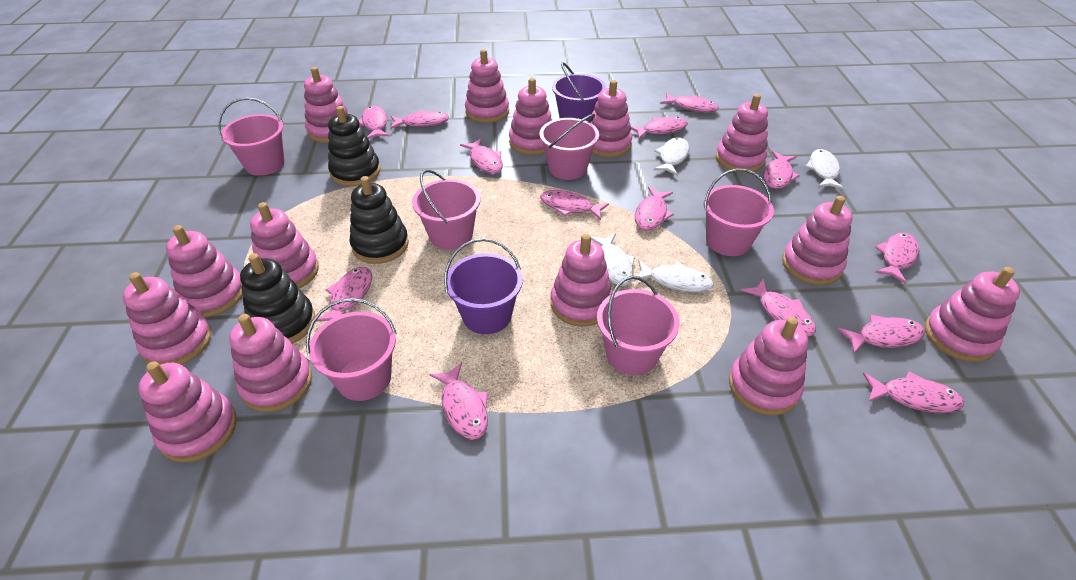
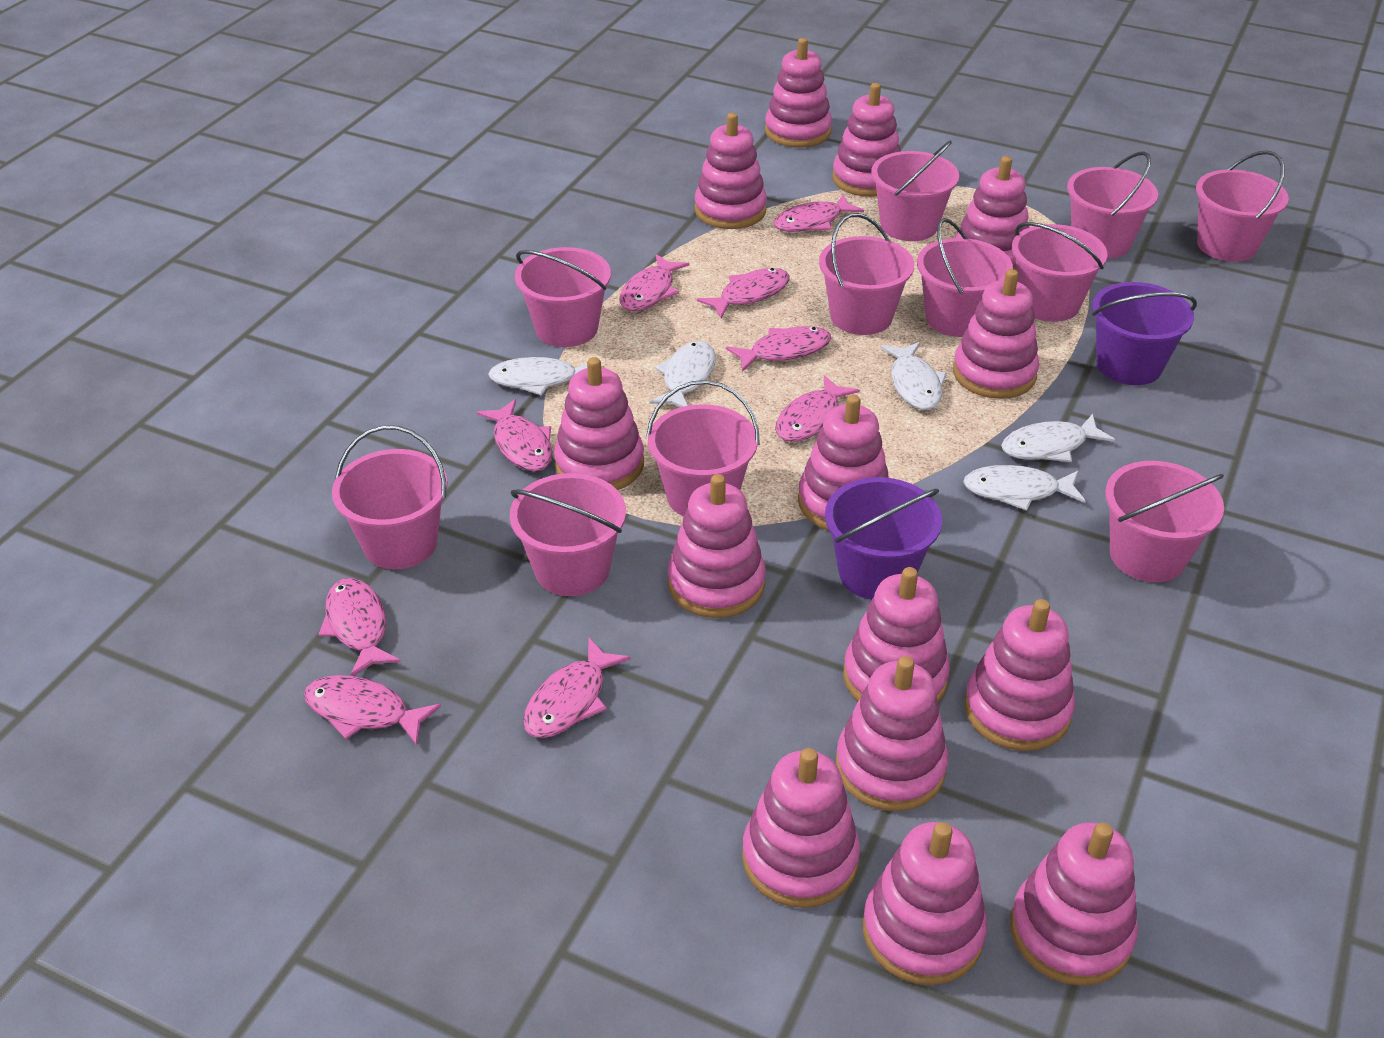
black stacking toy: [240,253,315,344] [328,106,380,187] [349,176,409,264] = 3 -> none = 0
pink bucket: [218,97,285,176] [306,298,397,401] [412,169,480,250] [539,114,599,180] [597,276,680,375] [703,169,774,256] = 6 -> [332,425,448,569] [510,473,626,596] [515,247,611,347] [646,380,760,516] [819,213,914,335] [871,140,959,241] [917,218,1013,337] [1012,222,1107,322] [1067,151,1158,259] [1105,461,1224,582] [1196,151,1289,262] = 11
pink fish: [315,267,372,322] [359,106,389,139] [391,110,449,129] [430,363,488,440] [460,138,503,174] [540,190,609,220] [631,117,688,139] [635,187,674,231] [660,93,719,113] [741,279,816,336] [763,151,800,189] [837,315,925,353] [863,372,964,413] [875,233,919,284] = 14 -> [304,675,441,745] [318,578,401,676] [477,399,553,471] [523,638,631,738] [620,254,689,311] [697,268,790,318] [726,326,831,372] [774,194,864,232] [775,375,860,442] = 9
white fish: [591,233,635,286] [633,260,714,293] [654,137,689,176] [805,149,844,190] = 4 -> [488,357,587,396] [650,341,716,407] [880,342,947,410] [963,465,1085,511] [1001,414,1115,462] = 5

